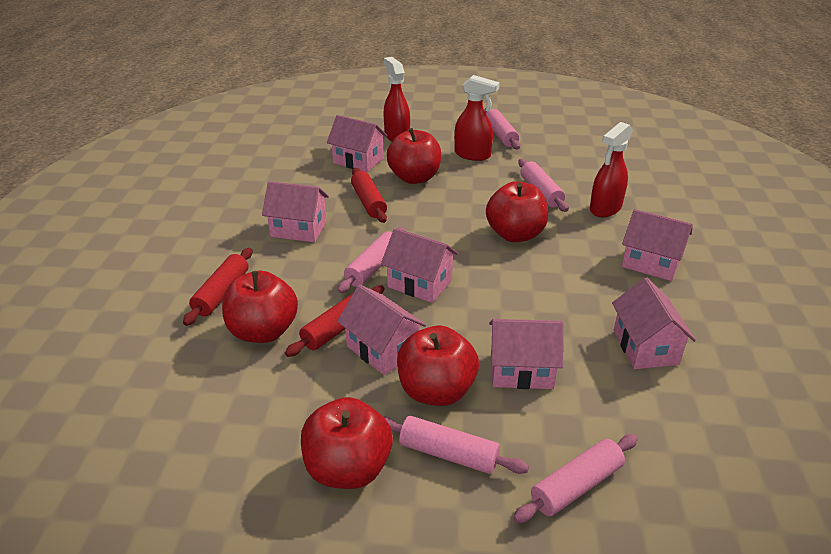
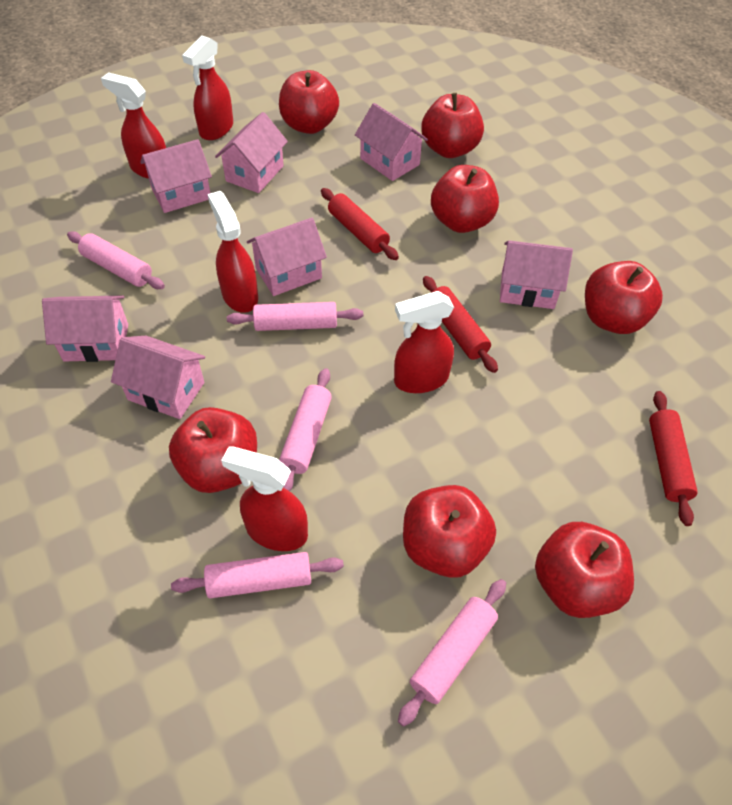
red apple: [222,271,298,343] [301,397,393,489] [387,128,441,184] [397,326,479,406] [486,181,548,242] = 5 -> [169,407,257,493] [279,70,339,134] [403,485,496,578] [421,93,484,158] [431,165,499,233] [535,522,634,618] [585,261,663,334] = 7
red spray bottle: [384,57,410,141] [454,75,500,161] [590,122,633,217] = 3 -> [101,72,166,179] [182,35,233,140] [208,191,258,313] [221,446,308,551] [394,291,454,393] = 5

